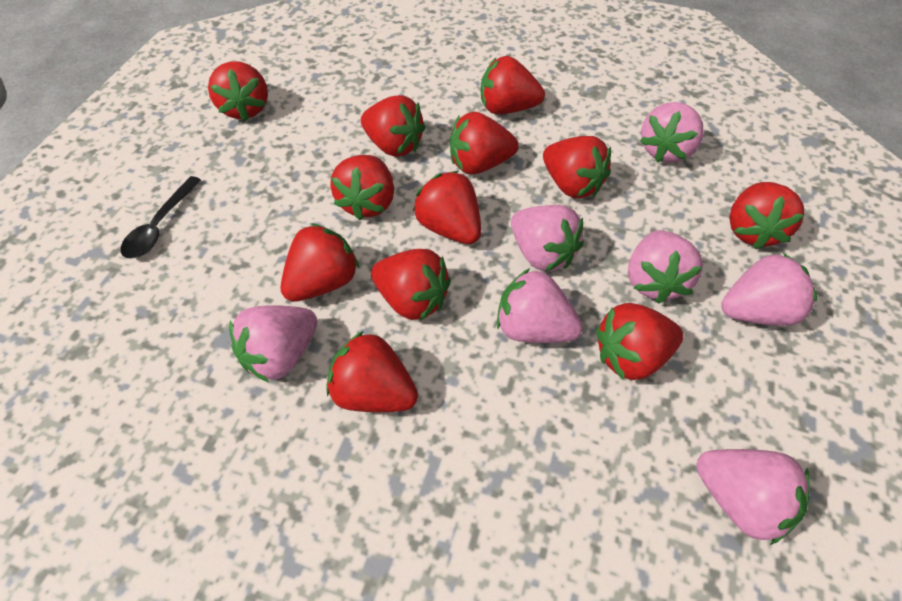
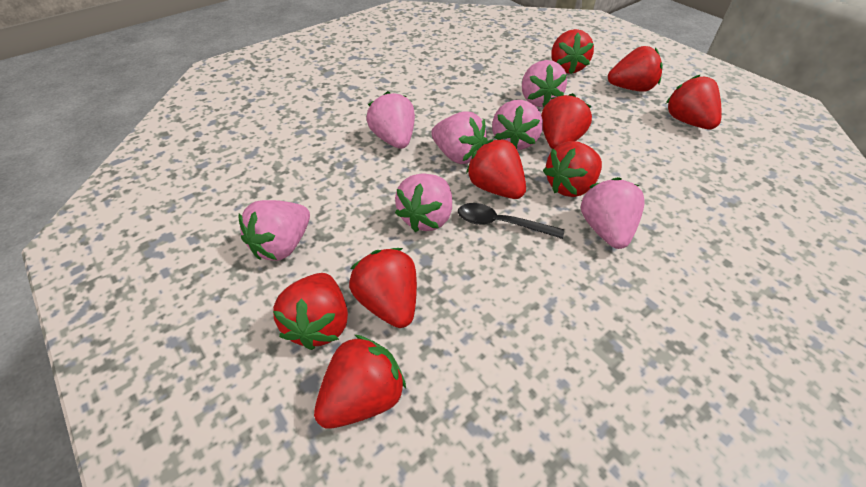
red strawberry: [208,61,268,121] [281,223,359,302] [326,331,418,412] [330,155,394,220] [361,95,426,157] [371,249,451,321] [413,171,481,244] [450,112,519,174] [481,56,545,114] [543,136,611,198] [596,303,683,380] [729,182,805,249] = 12 -> [273,273,348,350] [314,335,406,429] [349,248,417,328] [466,139,526,199] [541,93,592,149] [543,141,602,197] [551,29,594,74] [608,46,663,92] [666,75,722,129] = 9

